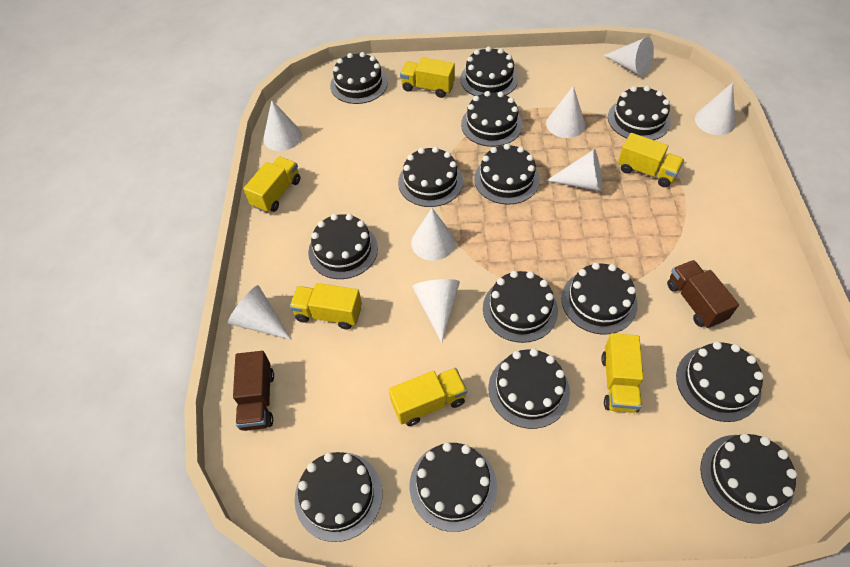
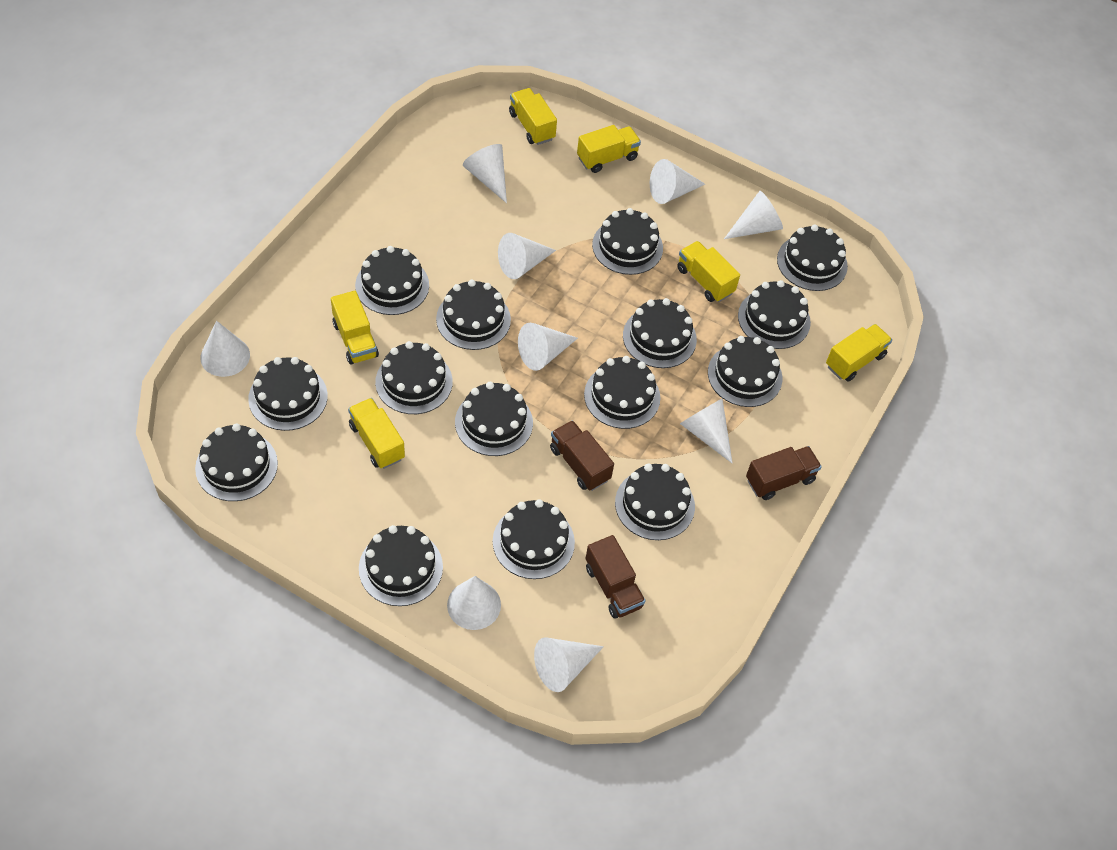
black cake: [295,452,382,542] [308,214,378,279] [330,52,388,104] [398,147,463,207] [410,442,497,532] [460,46,518,96] [461,91,522,147] [474,144,540,205] [483,271,558,343] [488,348,570,429] [561,262,638,334] [608,86,671,140] [676,342,764,422] [700,434,797,524] = 14 -> [195,423,278,501] [248,357,328,431] [355,246,429,315] [359,525,443,606] [375,341,453,414] [436,280,511,350] [455,382,533,456] [493,499,575,579] [584,356,660,429] [592,208,663,275] [615,463,695,540] [623,298,697,368] [708,336,783,407] [738,280,811,349] [777,224,848,291] = 15
brown truck: [233,351,274,431] [667,260,739,329] = 2 -> [550,420,614,491] [585,535,645,619] [746,446,822,500] = 3
white cone: [228,285,292,340] [263,100,302,151] [411,208,455,261] [412,279,460,343] [546,86,585,138] [546,149,602,191] [604,37,654,77] [695,82,736,135] = 8 -> [200,321,250,377] [447,576,501,630] [463,144,507,203] [498,233,556,279] [518,323,578,371] [534,637,604,692] [650,159,705,204] [680,399,733,464] [724,191,783,239] = 9

